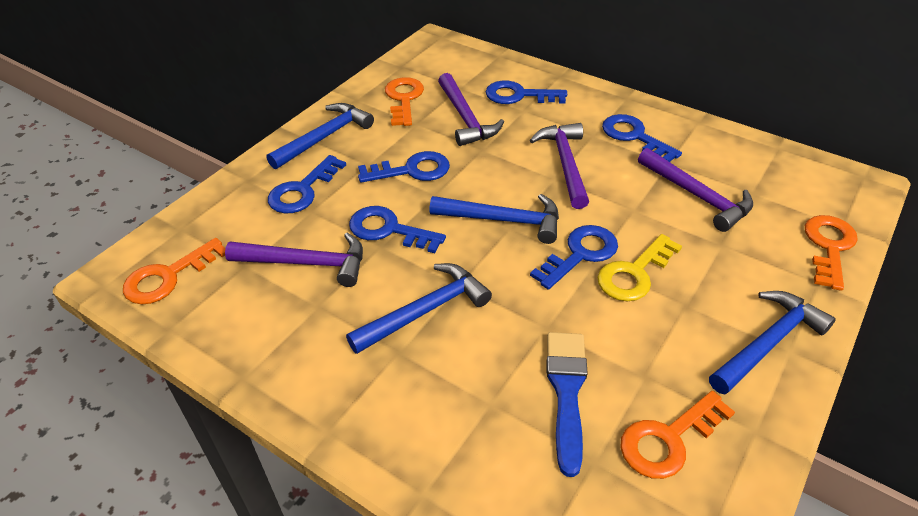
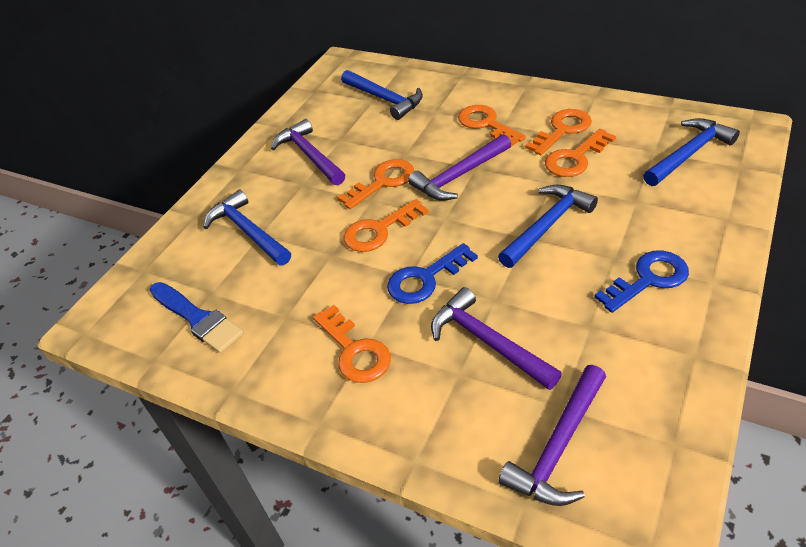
blue key: [268,155,346,213] [349,206,446,253] [358,151,450,183] [486,80,567,104] [530,225,618,290] [602,114,682,162] = 6 -> [387,243,478,304] [594,250,689,313] = 2
orange key: [123,238,225,304] [385,77,424,126] [620,391,735,479] [805,215,858,291] = 4 -> [313,305,391,383] [337,159,415,209] [343,199,428,252] [458,105,526,147] [525,109,592,155] [545,129,616,177] = 6
yellow key: [597,234,682,301] = 1 -> none = 0

